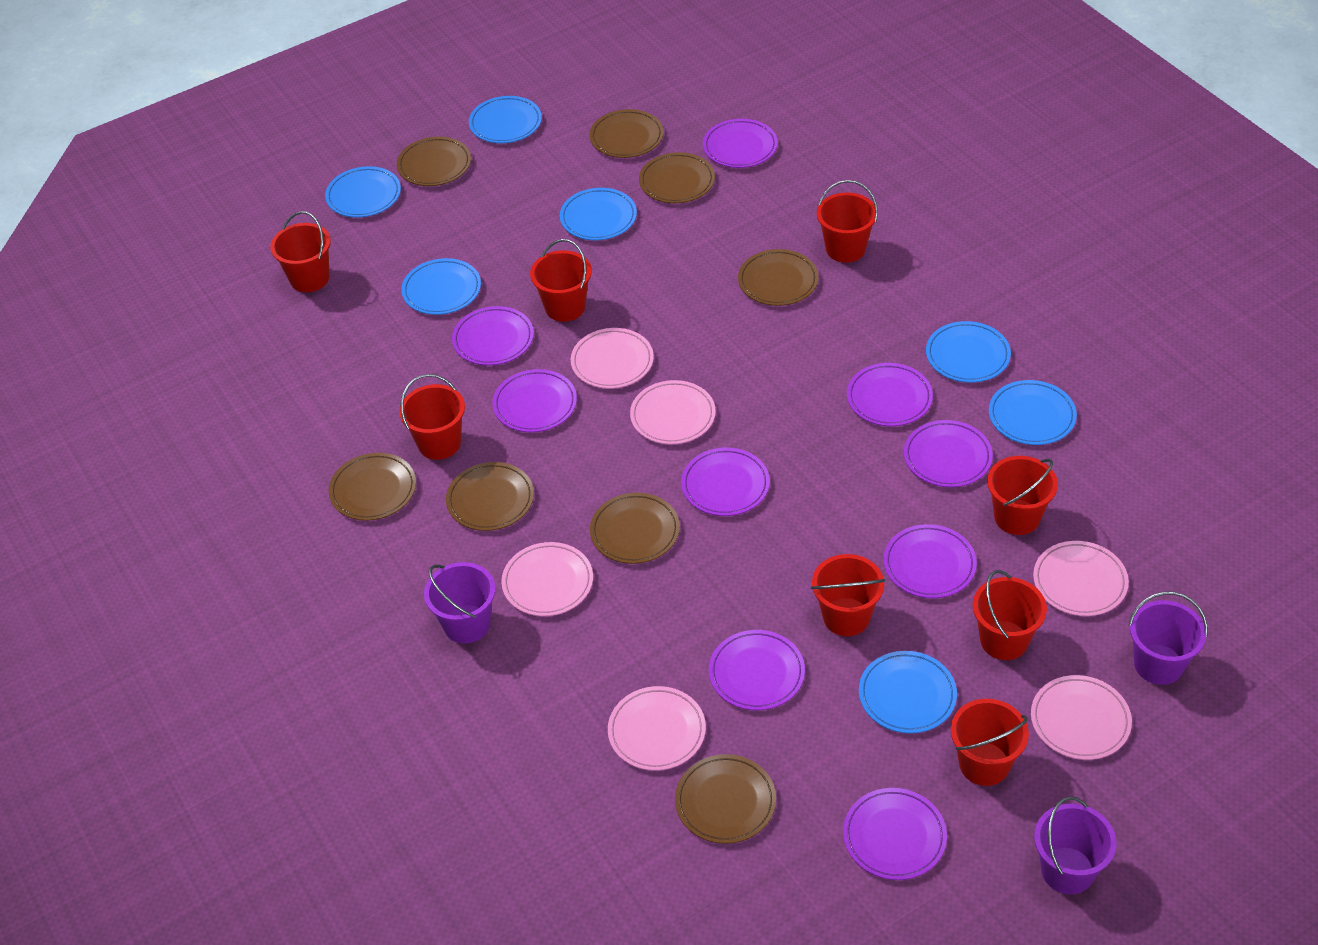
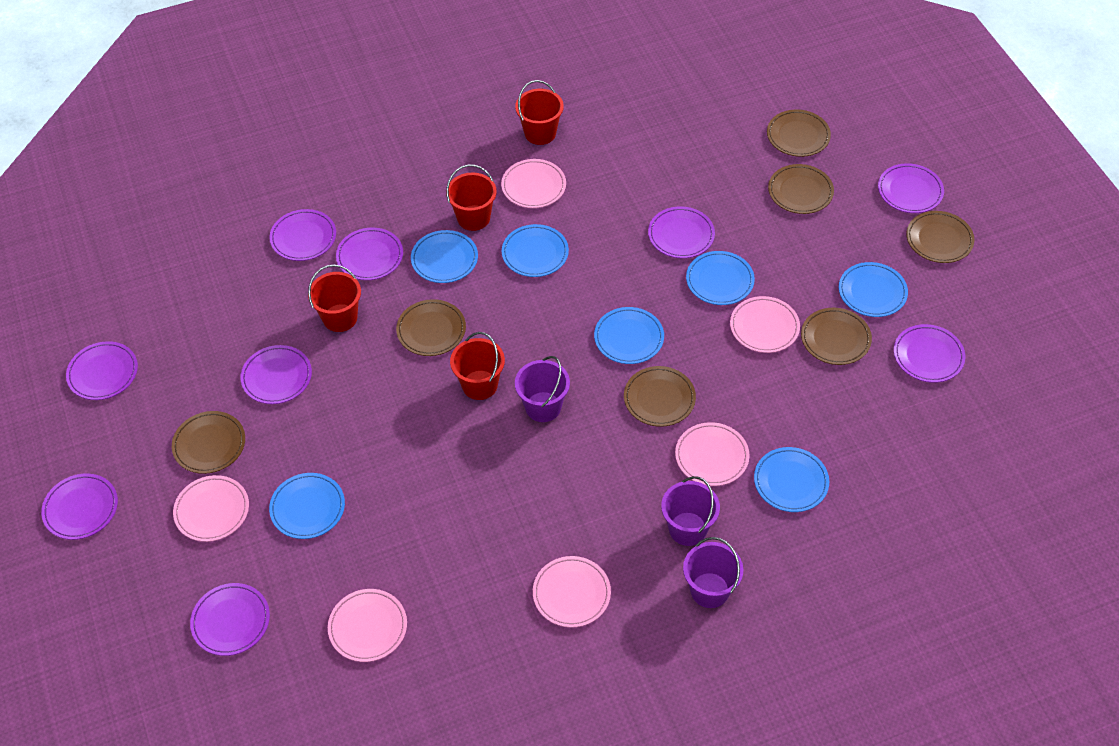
brown plate: [329,453,416,521] [397,137,471,186] [446,462,534,531] [590,109,664,158] [590,493,680,564] [639,152,715,203] [675,754,776,844] [738,249,819,306] = 8 -> [172,411,245,474] [396,299,466,356] [624,366,696,427] [767,110,831,157] [768,164,834,214] [801,308,872,365] [906,211,975,263] = 7
red bucket: [270,211,331,292] [399,374,465,460] [530,239,592,322] [811,554,885,636] [817,180,878,263] [951,699,1029,786] [973,570,1047,660] [987,456,1058,535] = 8 -> [308,264,361,332] [446,165,497,231] [450,332,505,400] [515,80,564,145] = 4

